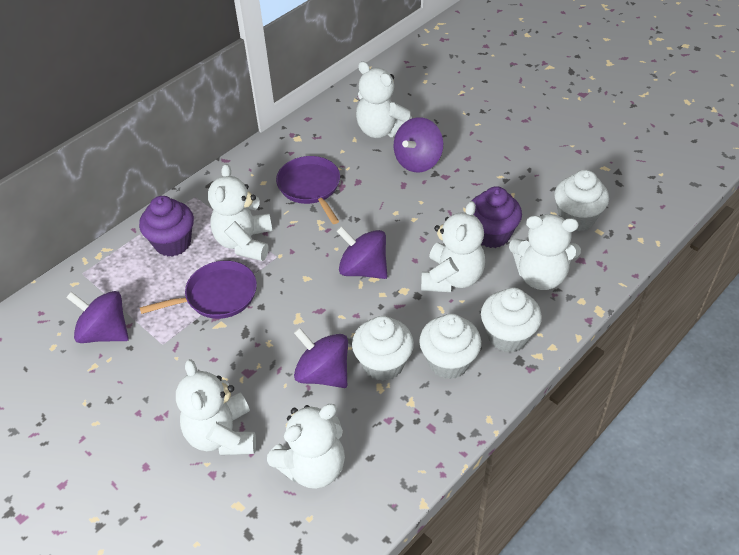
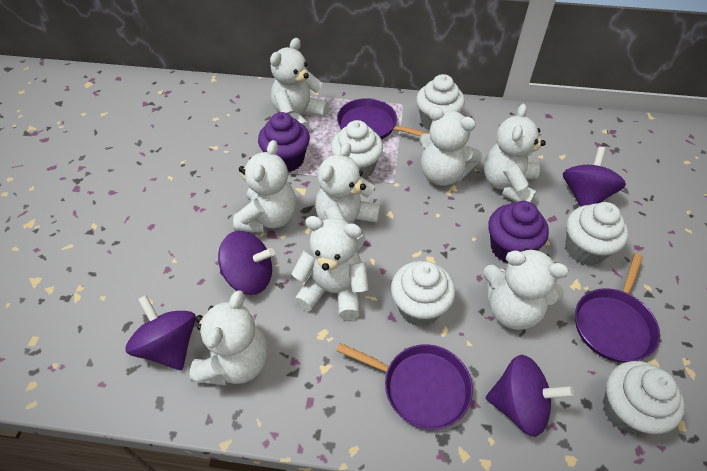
purple pan: [140,261,257,319] [276,156,340,224] = 2 -> [337,98,430,139] [337,343,473,430] [575,253,660,363] = 3
white cupcake: [352,316,414,381] [419,314,481,379] [481,288,542,352] [554,170,609,231] = 4 -> [331,120,383,179] [391,261,455,326] [416,74,465,131] [565,202,629,265] [603,361,685,435] = 5
white teddy bear: [176,359,256,455] [208,164,272,261] [267,404,345,489] [356,61,412,138] [421,201,485,292] [509,214,581,290] = 6 -> [189,290,268,386] [233,140,296,233] [270,38,329,130] [291,216,369,320] [315,143,381,251] [419,107,482,186] [483,248,569,330] [484,104,546,202] = 8

